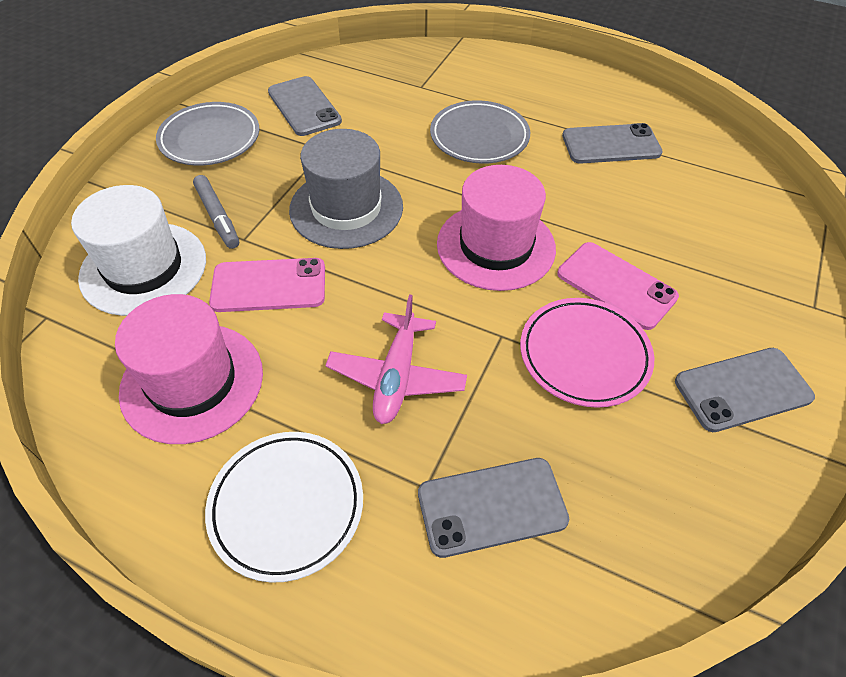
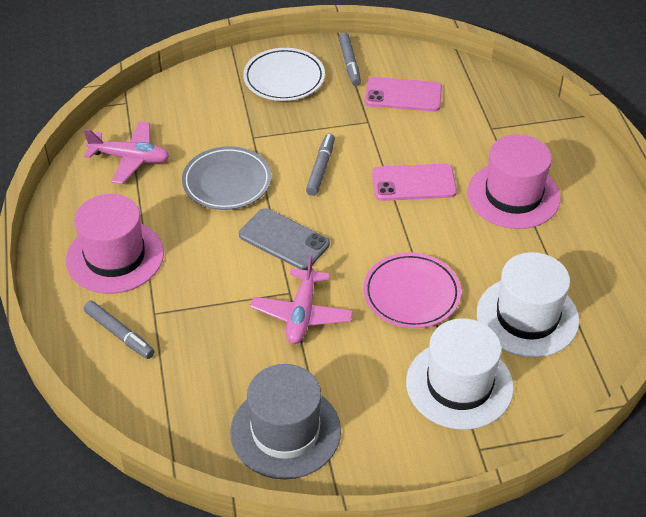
grey marker: [193,175,239,249] = 1 -> [84,301,155,359] [306,133,335,196] [339,32,361,86] = 3
grey phone: [268,76,342,136] [418,458,569,558] [562,123,663,164] [675,348,815,432] = 4 -> [239,208,330,270] = 1
grey plate: [156,102,259,166] [430,100,530,164] = 2 -> [182,146,271,210] = 1
pink plane: [326,294,467,424] = 1 -> [84,121,170,184] [250,254,353,344] = 2
white hat: [71,185,206,316] = 1 -> [406,318,514,430] [477,252,579,358] = 2

